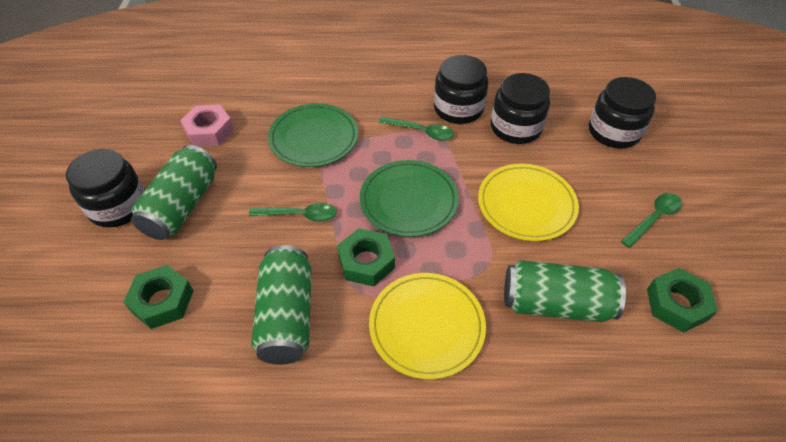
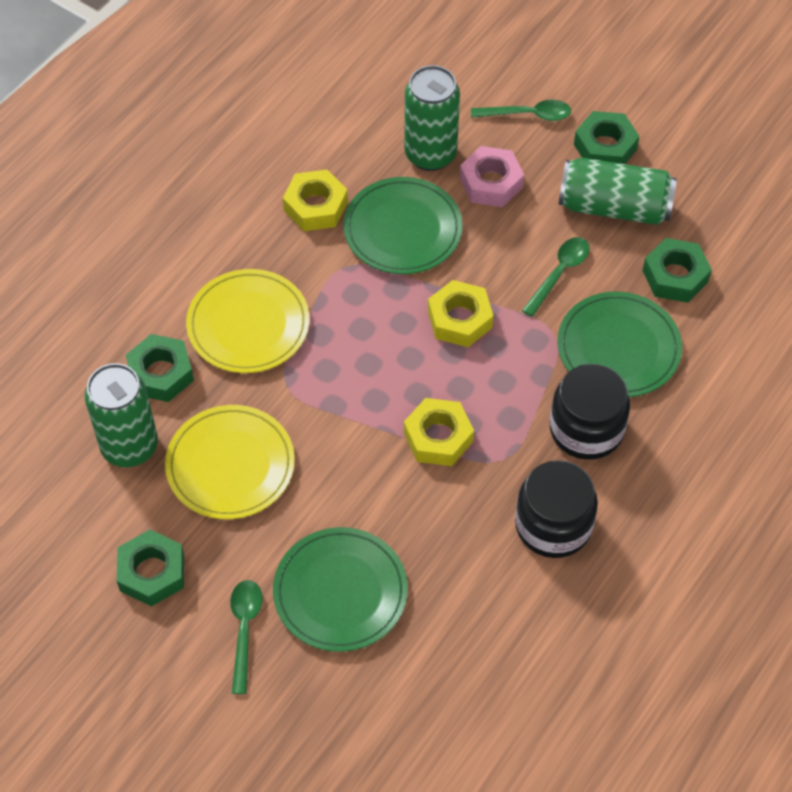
black jar: [66,149,145,228] [434,55,488,124] [491,73,550,144] [589,77,656,148] = 4 -> [515,460,598,558] [549,364,630,460] = 2
green nut: [123,265,193,329] [337,228,395,286] [647,268,718,333] = 3 -> [117,529,184,607] [126,334,194,402] [574,111,639,164] [642,238,712,303] = 4
green plate: [268,103,358,167] [360,160,459,237] = 2 -> [273,527,408,652] [343,177,463,274] [557,291,682,397] = 3
yellow nut: none = 0 -> [283,170,348,231] [404,398,474,466] [428,280,493,347] = 3

